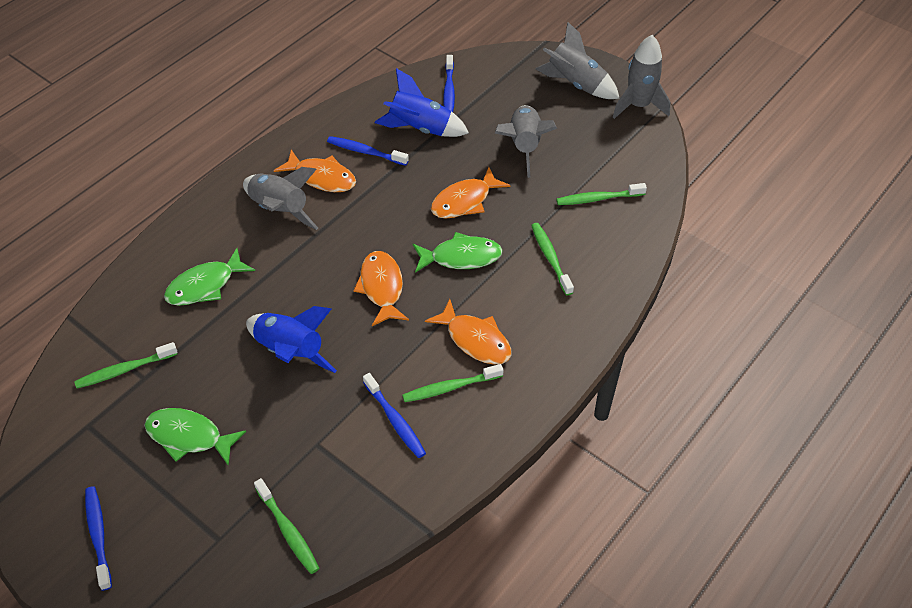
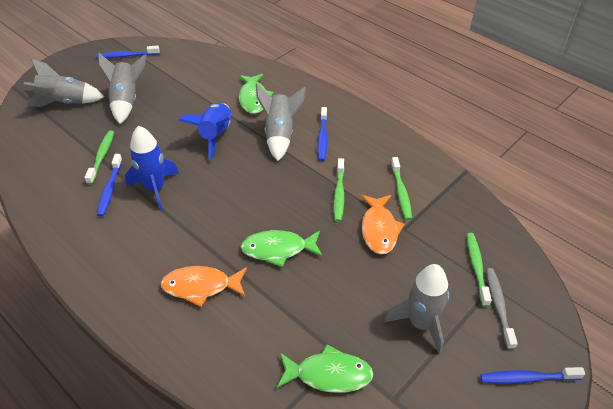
green toothbrush: [74,342,177,389] [254,478,320,574] [402,364,504,402] [531,223,574,296] [556,183,647,205] = 5 -> [84,130,114,184] [333,158,345,222] [391,157,412,220] [467,233,492,307] = 4
grey toothbrush: none = 0 -> [486,268,518,350] = 1
orange fish: [274,150,356,192] [353,251,409,326] [425,299,512,365] [431,167,510,219] = 4 -> [161,266,247,307] [361,195,404,255] = 2

